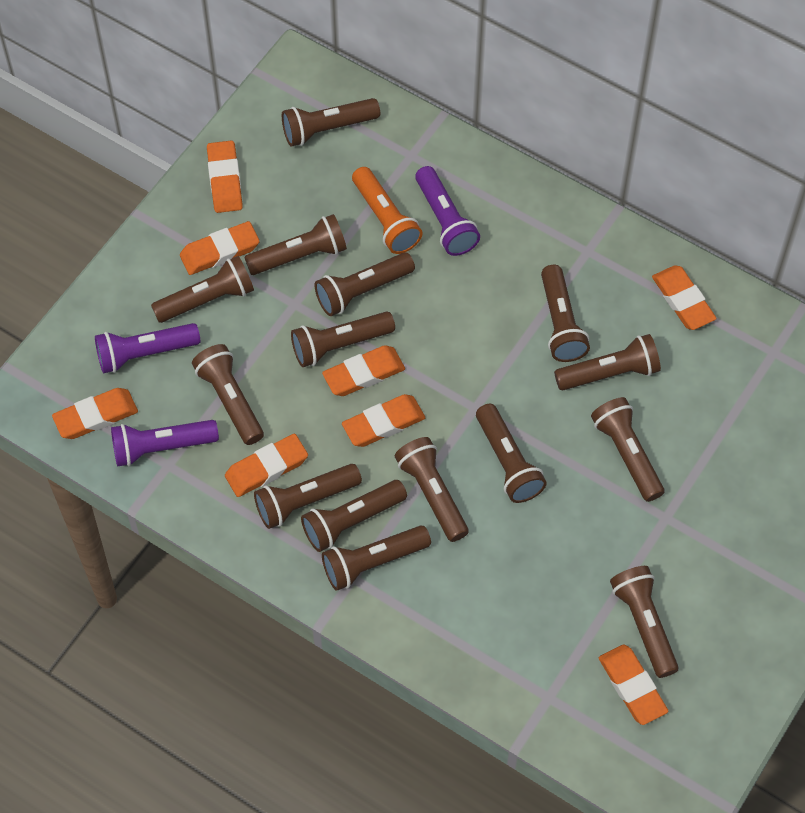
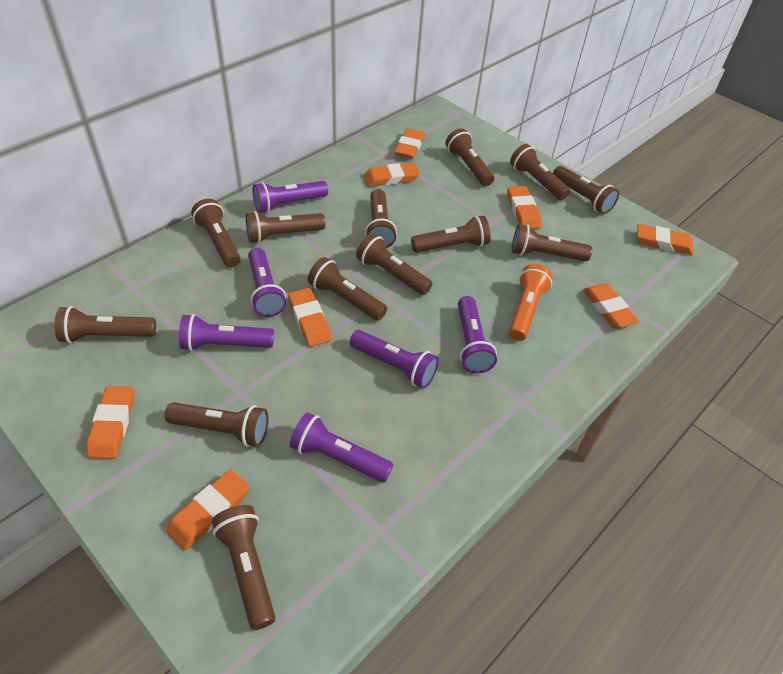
brown flashlight: [151,256,254,323] [192,344,264,445] [244,214,347,275] [254,464,362,529] [282,98,380,147] [291,312,395,367] [301,480,407,552] [315,252,415,316] [322,525,431,591] [395,437,469,542] [476,404,547,503] [541,265,590,362] [554,334,661,390] [591,397,664,502] [610,566,679,678] = 15 -> [55,306,156,343] [164,402,269,447] [191,199,241,268] [212,505,275,630] [246,211,325,243] [308,257,387,321] [356,233,432,295] [365,189,397,248] [411,215,491,253] [445,129,494,186] [510,144,570,200] [512,224,593,261] [553,166,619,214] = 13
purple flashlight: [95,323,200,373] [111,420,219,467] [415,166,480,256] = 3 -> [179,314,274,351] [248,248,286,317] [252,181,328,213] [290,412,394,482] [350,330,439,389] [458,296,497,373] = 6

